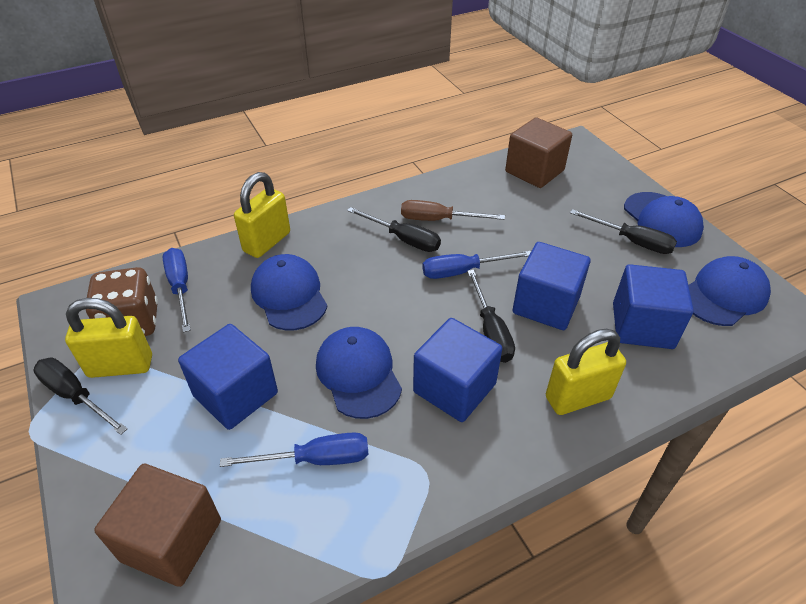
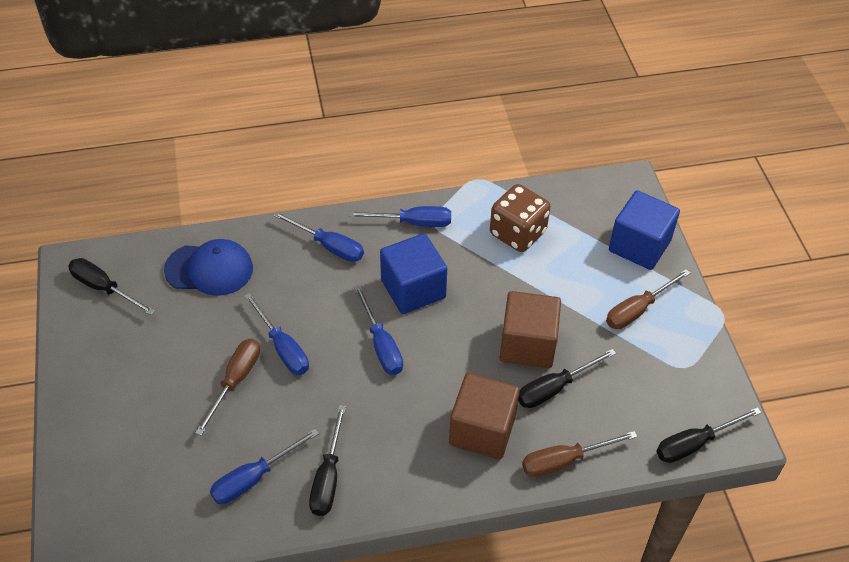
blue cap: [251,254,327,330] [316,327,402,419] [624,192,704,247] [688,256,771,326] = 4 -> [164,239,253,296] = 1
blue cube: [178,324,278,430] [413,318,502,422] [512,242,591,330] [613,264,694,349] = 4 -> [380,233,447,314] [609,190,680,270] = 2
blue screwdriver: [163,248,191,332] [220,432,369,467] [422,251,531,279] = 3 -> [210,429,319,504] [245,293,309,375] [273,211,364,262] [348,206,451,227] [354,285,403,375] = 5
brown screwdriver: [401,200,505,221] = 1 -> [195,339,260,436] [522,431,637,477] [606,269,691,329] = 3
yellow padlock: [65,298,152,378] [234,172,290,258] [546,329,626,415] = 3 -> none = 0

